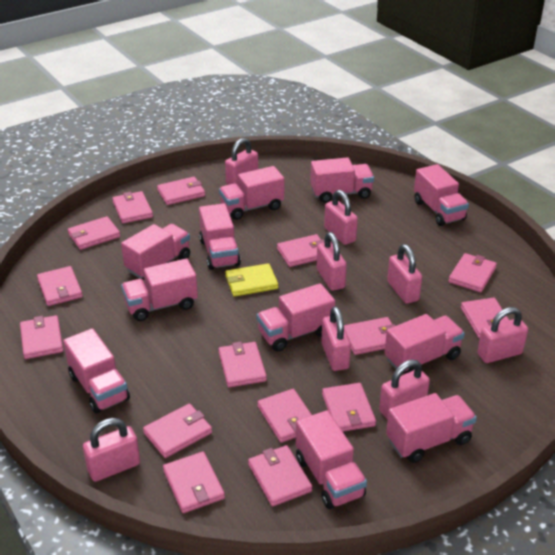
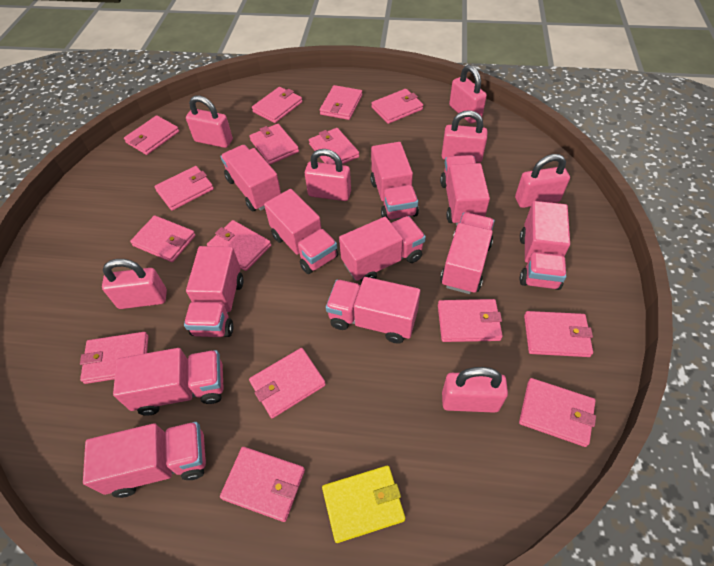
pink padlock: [83,418,140,482] [225,138,258,185] [317,232,347,291] [321,307,351,371] [324,190,358,245] [379,359,430,420] [387,244,422,304] [477,307,528,363] = 8 -> [102,259,167,309] [186,96,233,148] [305,149,351,201] [442,110,487,163] [442,367,508,413] [449,65,487,124] [515,154,570,208] = 7

